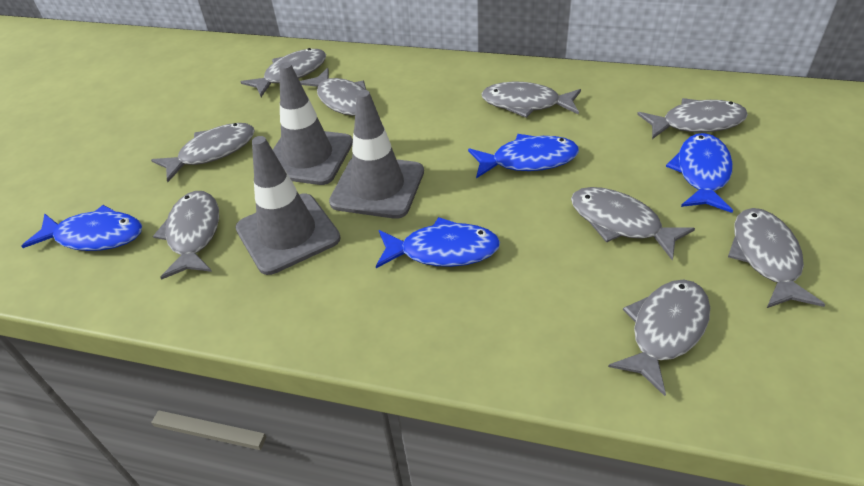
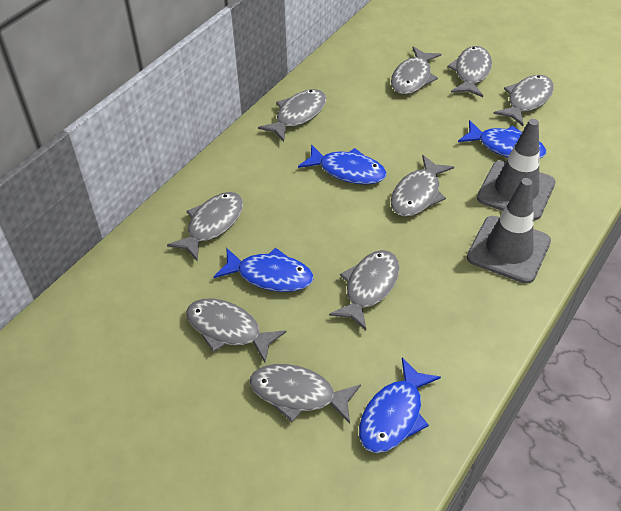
grey traffic cone: [236,136,341,275] [273,62,353,185] [329,90,424,219] = 3 -> [467,178,551,284] [477,119,556,220] = 2

